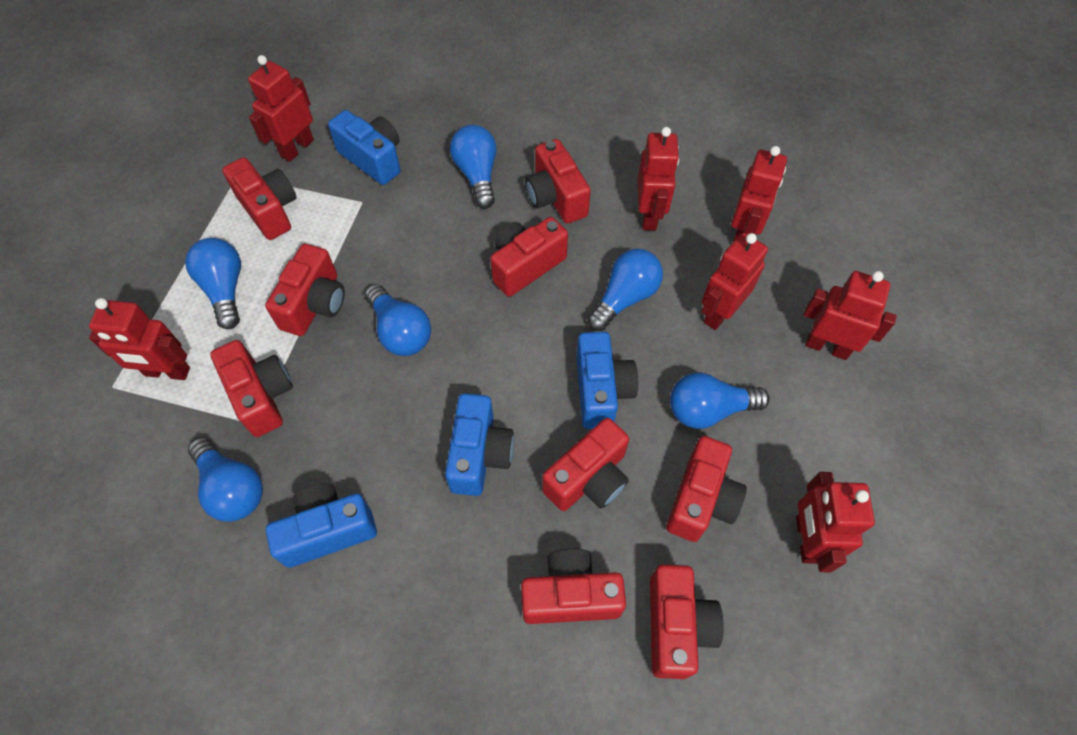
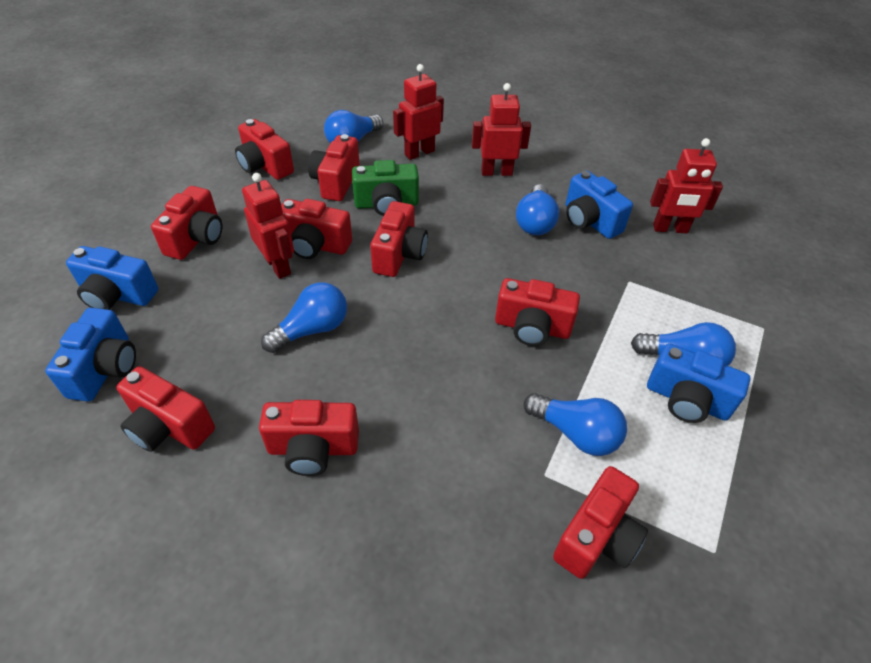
blue light bulb: [185,238,241,329] [188,437,263,522] [365,284,431,356] [450,125,497,209] [587,249,663,331] [670,372,770,429] = 6 -> [261,283,347,353] [324,110,383,144] [516,184,559,235] [524,393,627,456] [631,322,736,366] = 5
green camera: none = 0 -> [352,160,419,216] = 1
red robot: [89,298,190,380] [248,55,314,162] [638,127,679,231] [701,233,768,330] [731,146,787,241] [796,472,875,573] [803,271,897,360] = 7 -> [242,173,294,279] [393,64,444,160] [472,83,531,176] [650,138,723,233] = 4

